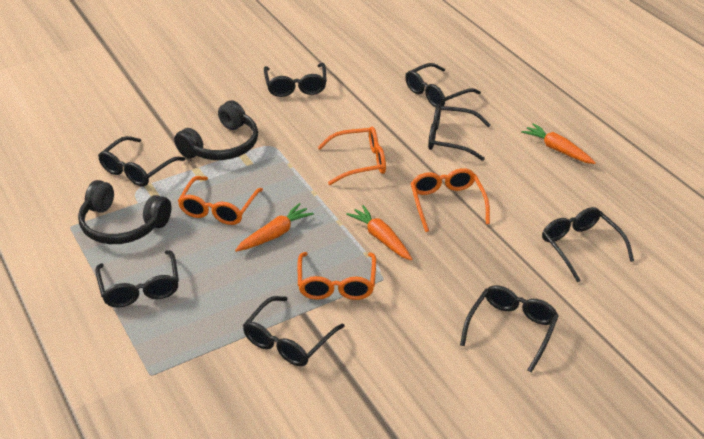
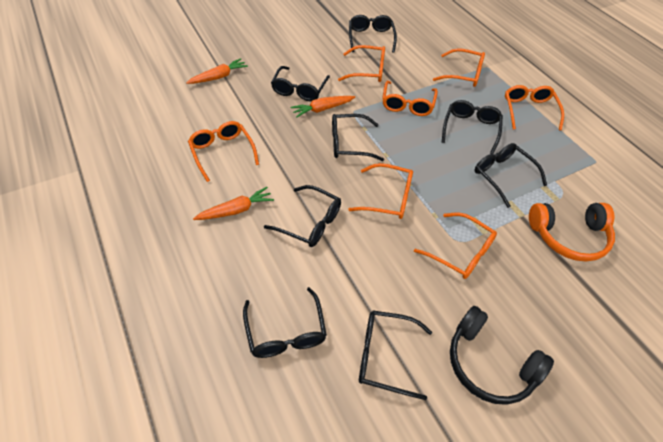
black headphones: [78,180,172,244] [174,101,258,160] = 2 -> [450,306,554,405] = 1
orange glasses: [178,176,263,225] [298,252,376,300] [317,127,386,185] [411,168,490,232] = 4 -> [188,121,259,182] [338,45,385,82] [348,163,413,219] [382,81,438,116] [414,212,497,279] [433,48,485,87] [505,85,564,130] = 7
orange headphones: none = 0 -> [529,203,615,261] = 1

